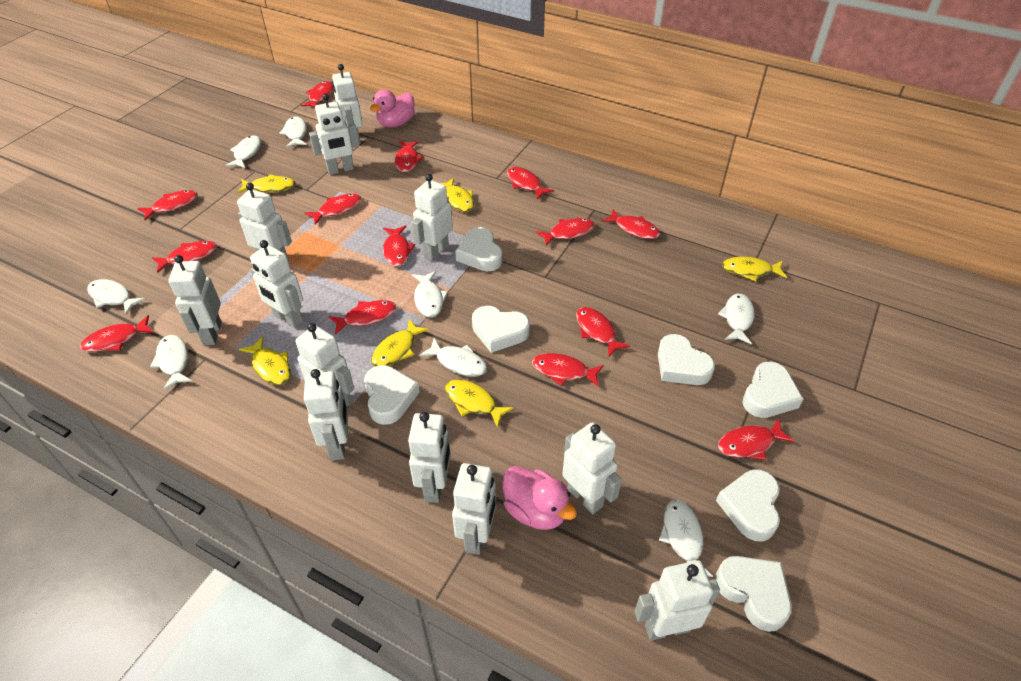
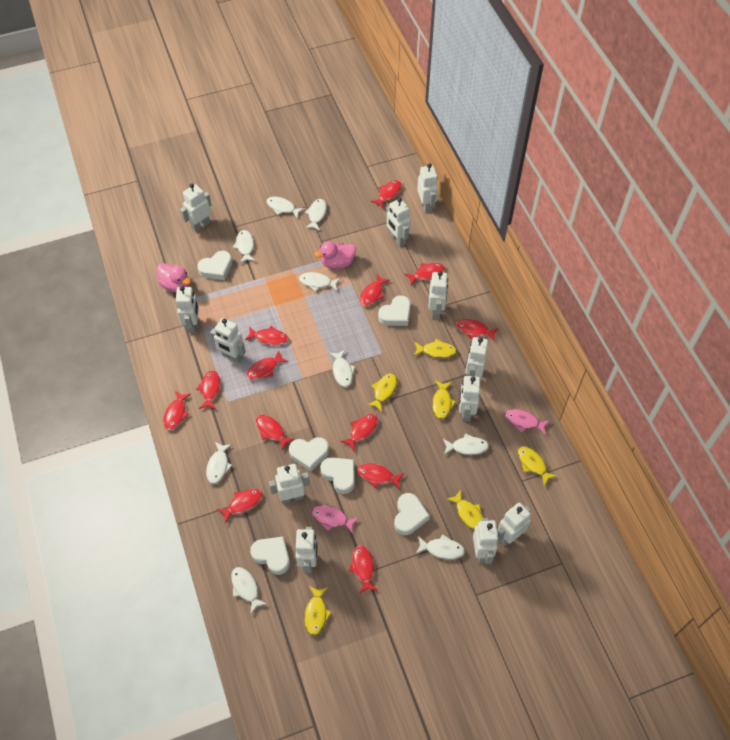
pink fish: none = 0 -> [311,505,359,534] [504,409,550,434] = 2
red fish: [80,315,154,352] [137,190,197,221] [152,241,217,273] [301,81,334,107] [305,193,361,225] [329,300,396,335] [383,226,415,267] [395,141,424,172] [507,167,554,200] [532,353,604,386] [536,218,595,246] [576,307,630,357] [602,209,660,239] [718,418,795,460] = 14 -> [163,391,191,430] [196,370,220,409] [217,489,263,523] [245,326,288,345] [246,350,288,380] [256,415,295,450] [340,414,378,451] [349,545,378,594] [357,463,404,488] [360,273,390,306] [370,180,402,209] [405,263,445,285] [456,319,499,341] = 13
white fish: [87,279,146,315] [150,335,193,390] [225,135,261,168] [279,117,307,148] [412,271,448,317] [419,338,487,377] [659,499,713,577] [718,293,755,344] = 8 -> [206,442,232,484] [231,567,267,613] [233,230,255,263] [266,197,305,219] [299,272,341,291] [305,199,327,231] [329,350,355,387] [416,534,465,560] [443,433,489,455] = 9
white heart: [364,365,420,425] [455,227,502,271] [472,306,530,353] [658,334,715,385] [715,556,792,632] [716,469,780,542] [742,362,803,418] = 7 -> [197,251,232,280] [250,537,290,575] [289,437,329,472] [320,457,355,494] [378,295,411,326] [394,493,430,535] = 6

